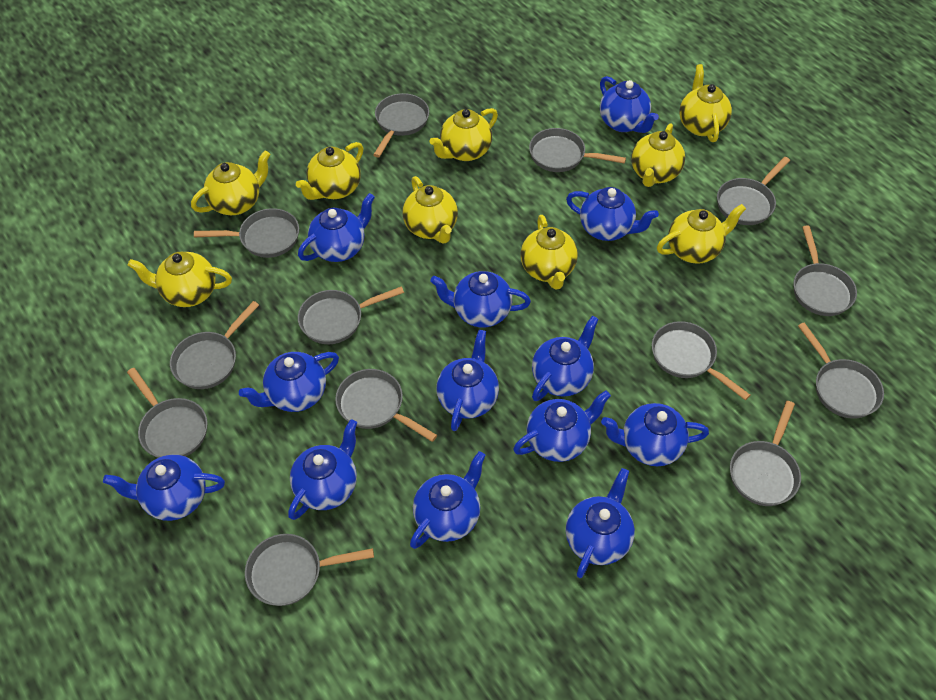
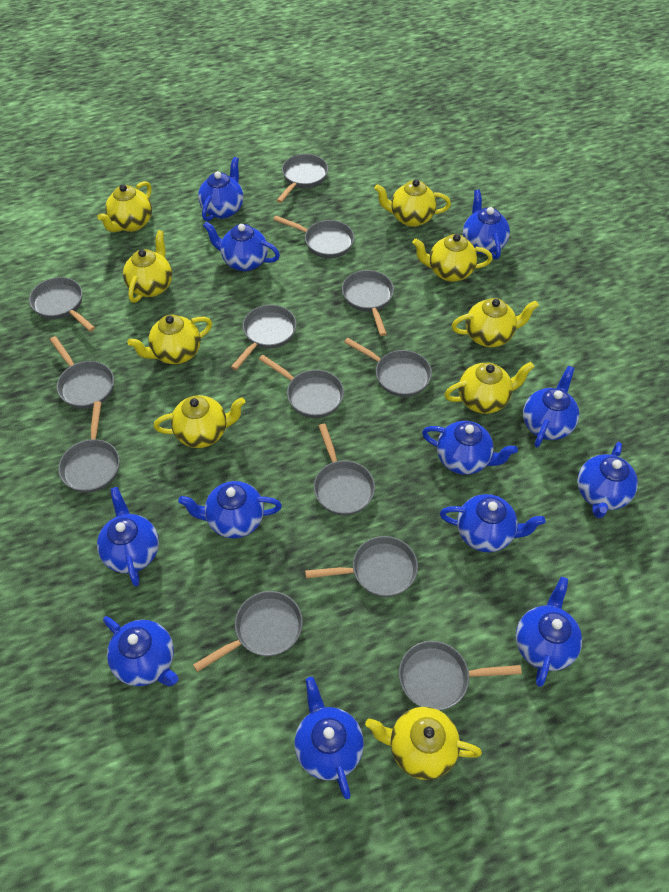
blue teapot: [103,455,225,521] [239,352,339,412] [288,420,357,520] [298,193,375,262] [410,451,486,549] [430,271,531,328] [436,330,499,431] [513,391,611,462] [532,316,599,401] [566,187,659,241] [566,468,635,578] [600,76,659,133] [601,403,709,466] = 13 -> [97,487,159,587] [103,616,179,687] [178,481,282,538] [198,157,243,221] [203,221,280,271] [294,677,364,799] [422,421,518,475] [440,494,545,552] [463,189,510,260] [516,577,582,687] [523,366,579,447] [577,442,638,518] = 12

